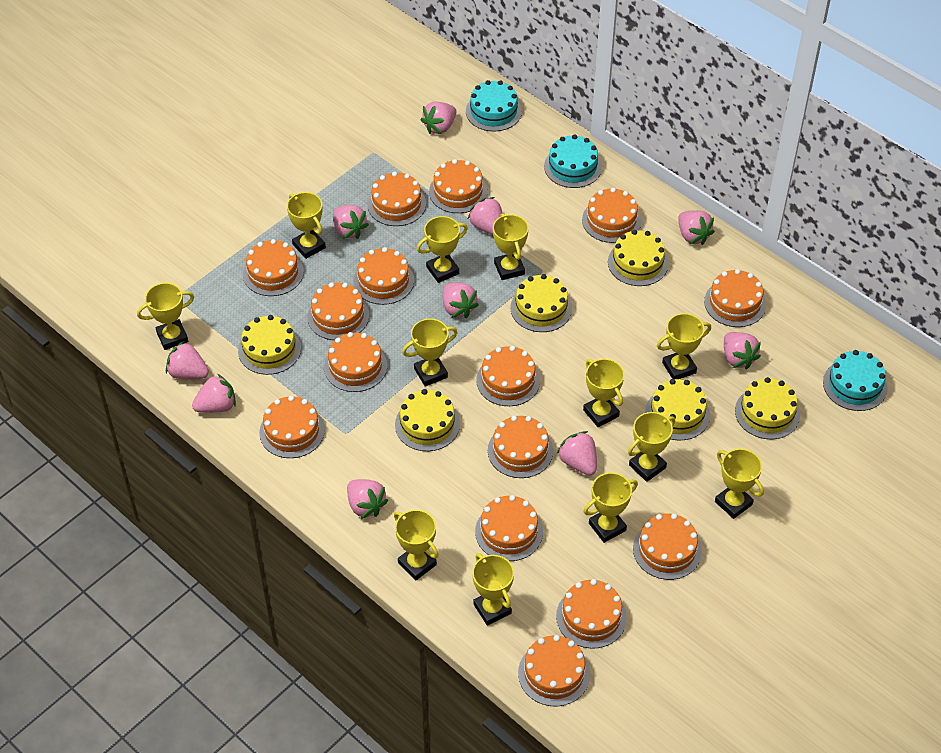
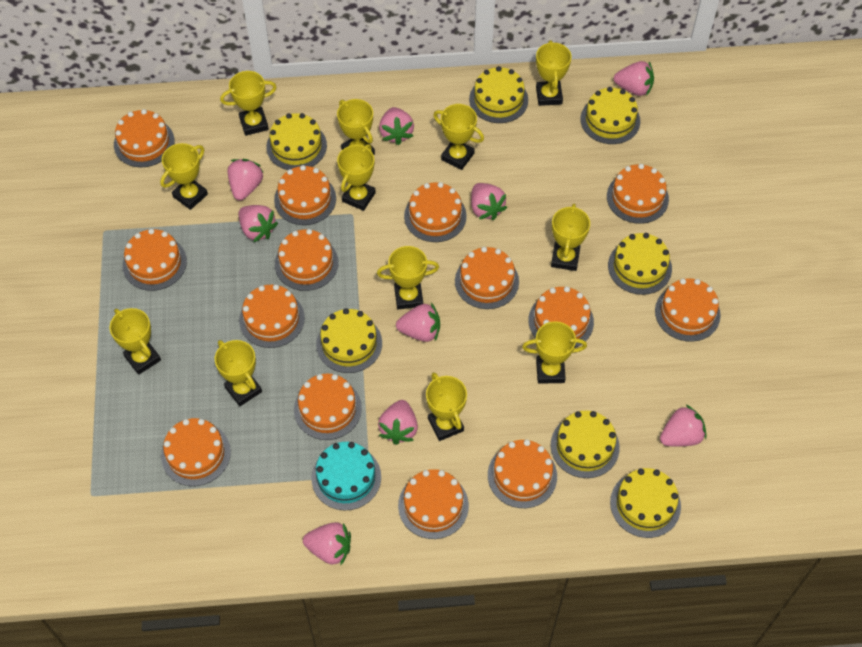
orange cake: [243,239,304,296] [259,396,325,458] [307,282,369,340] [324,332,387,392] [353,247,414,305] [367,171,426,226] [429,159,487,213] [475,495,543,561] [476,346,540,406] [488,416,553,478] [518,635,590,706] [556,579,627,649] [582,188,641,243] [633,513,702,580] [704,269,766,327] = 15 -> [114,109,175,167] [123,229,187,291] [161,418,231,486] [239,284,305,348] [274,165,336,225] [275,229,339,291] [294,374,362,440] [398,469,469,539] [404,182,467,242] [455,247,519,309] [488,440,557,508] [529,286,594,348] [607,164,669,224] [655,278,721,342] = 14
pink strawberry: [166,341,209,380] [192,374,236,413] [333,205,369,239] [347,479,388,519] [421,102,456,134] [443,283,479,318] [468,197,502,235] [557,431,597,475] [678,210,715,245] [724,332,761,369] = 10 -> [228,159,264,201] [239,205,278,242] [303,522,351,565] [378,400,418,445] [379,107,414,145] [396,303,440,342] [471,183,507,220] [614,61,654,96] [660,405,706,447] = 9
turquoise cake: [466,80,522,132] [544,134,602,188] [823,350,888,411] = 3 -> [312,442,381,511] = 1
yellow cake: [238,315,301,375] [395,389,460,451] [510,274,572,332] [608,230,668,286] [645,379,710,440] [735,377,800,439] = 6 -> [266,113,327,170] [316,308,382,373] [469,66,528,123] [551,411,620,478] [580,87,640,144] [608,233,672,295] [610,468,681,538] = 7

